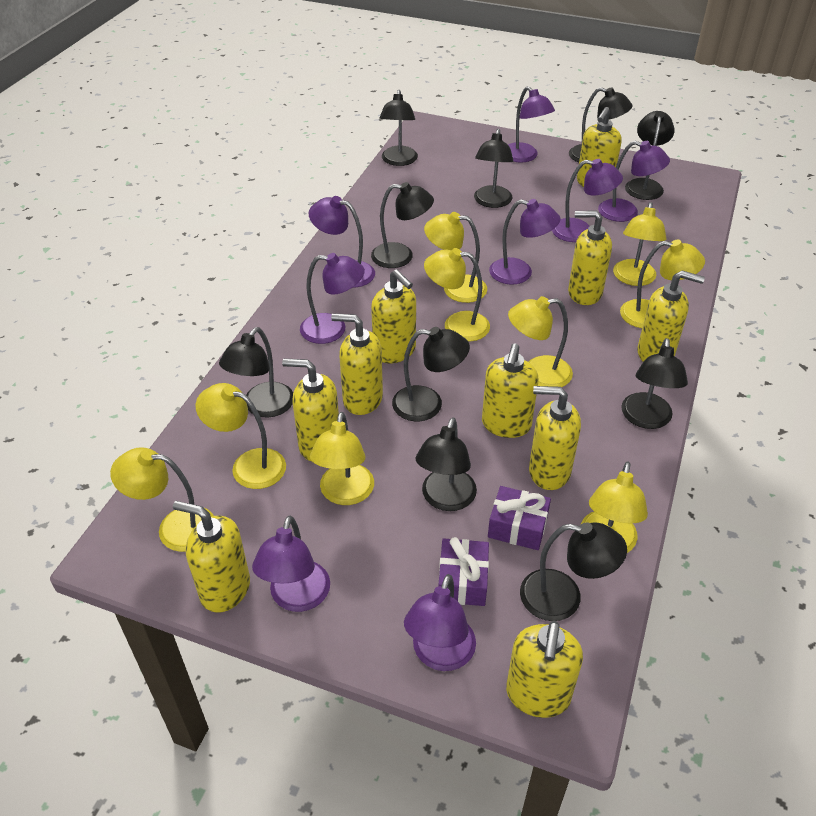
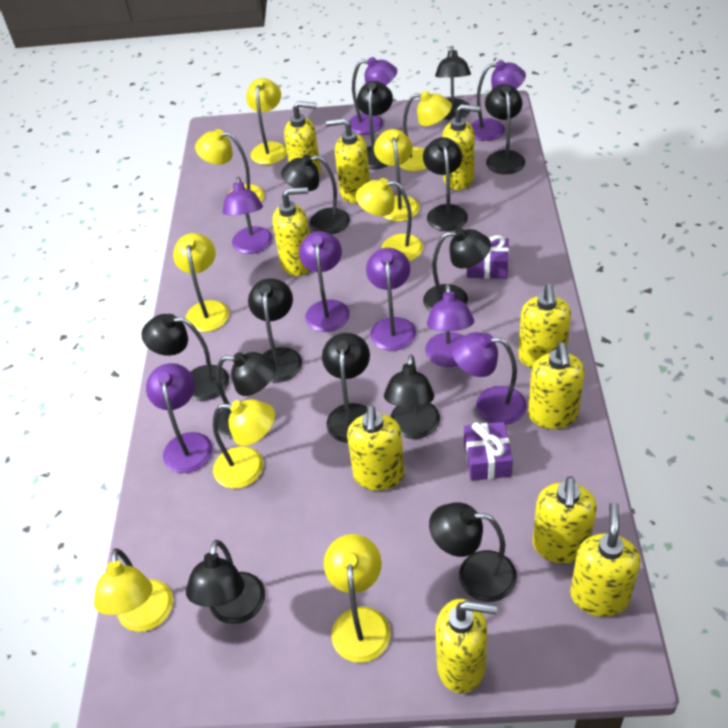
black lamp: [219,327,293,418] [371,182,434,268] [380,90,418,166] [392,327,470,421] [416,417,477,511] [474,129,513,208] [520,522,627,621] [569,87,633,162] [621,338,688,429] [625,111,675,200] = 10 -> [142,314,229,401] [186,540,265,624] [216,352,276,439] [248,278,302,383] [281,154,350,235] [322,333,370,443] [357,81,393,169] [384,354,440,439] [423,137,468,231] [423,228,491,312] [429,502,517,602] [435,46,471,120] [485,84,525,174] = 13

